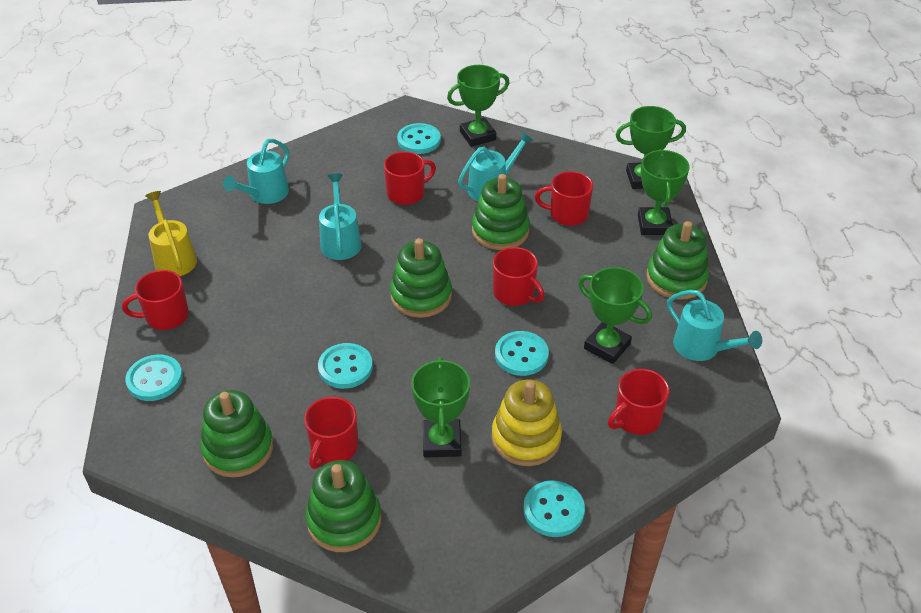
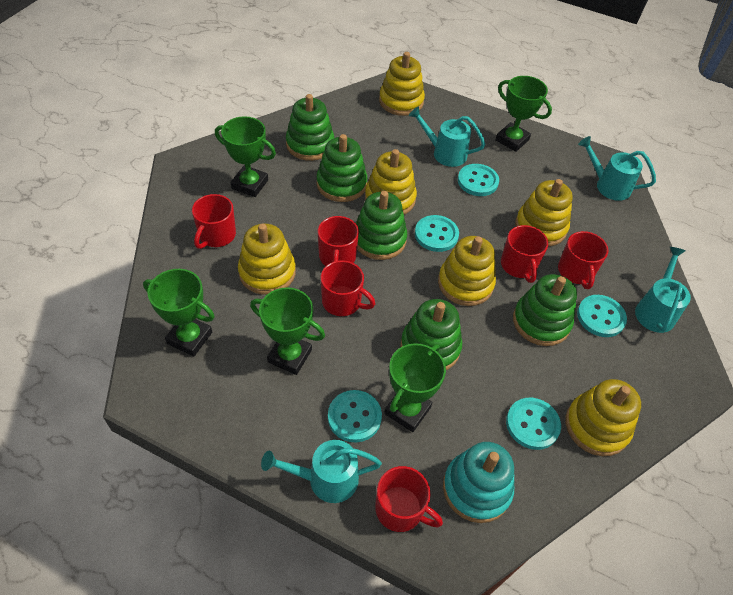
turquoise stacking toy: none = 0 -> [443,442,514,523] = 1
yellow stacking toy: [492,380,562,466] = 1 -> [238,224,296,295] [365,149,417,215] [379,52,425,116] [438,236,496,306] [515,179,573,247] [565,379,641,456] = 6
yellow watering can: [145,191,197,276] = 1 -> none = 0

